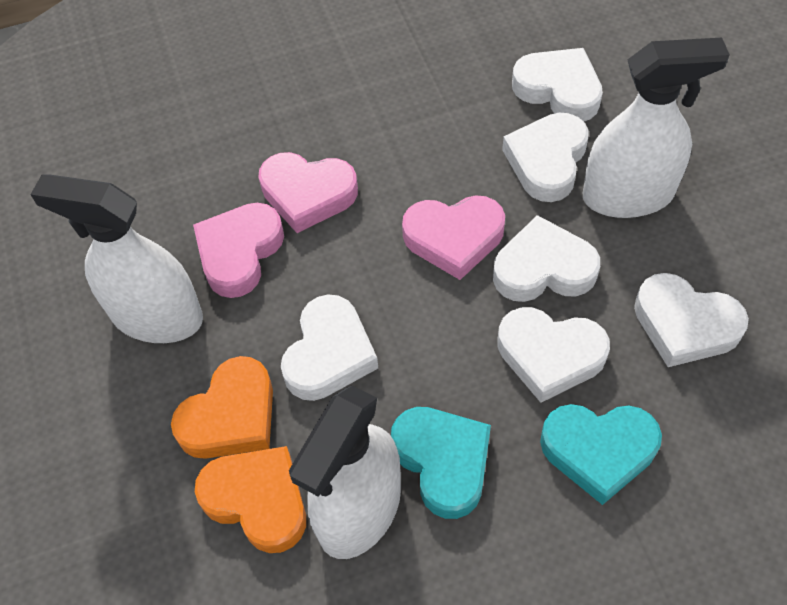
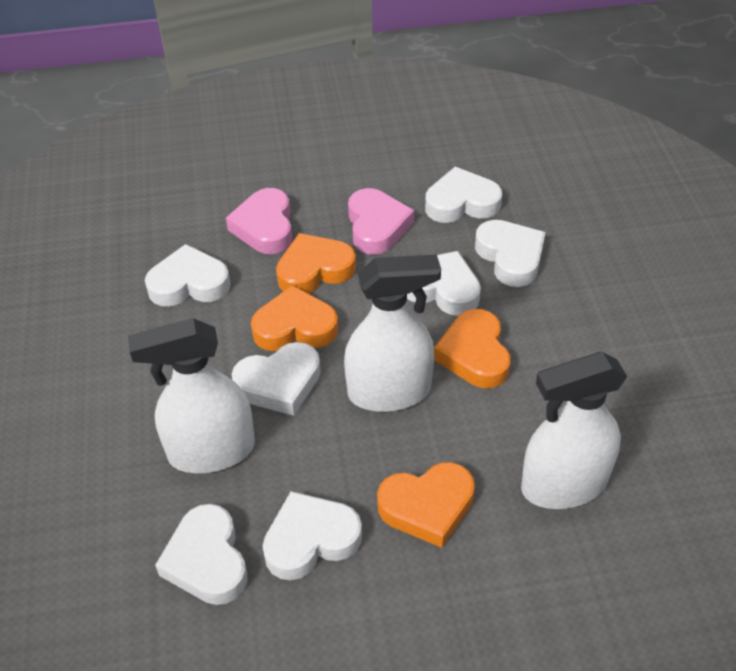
orange heart: [171,356,273,459] [195,446,306,553] = 2 -> [251,285,338,351] [276,233,356,294] [377,462,475,548] [434,309,511,388] = 4
pink heart: [193,203,284,298] [259,152,358,233] [402,195,505,280] = 3 -> [226,188,292,254] [348,188,414,255] = 2
turquoise heart: [391,407,491,519] [540,404,662,505] = 2 -> none = 0
white heart: [281,294,378,401] [493,215,600,302] [498,307,610,403] [502,112,589,202] [512,48,603,122] [634,273,749,367] = 6 -> [145,244,231,307] [155,504,247,605] [232,342,321,416] [263,491,362,580] [407,251,481,316] [425,167,502,223] [475,220,546,287] = 7

